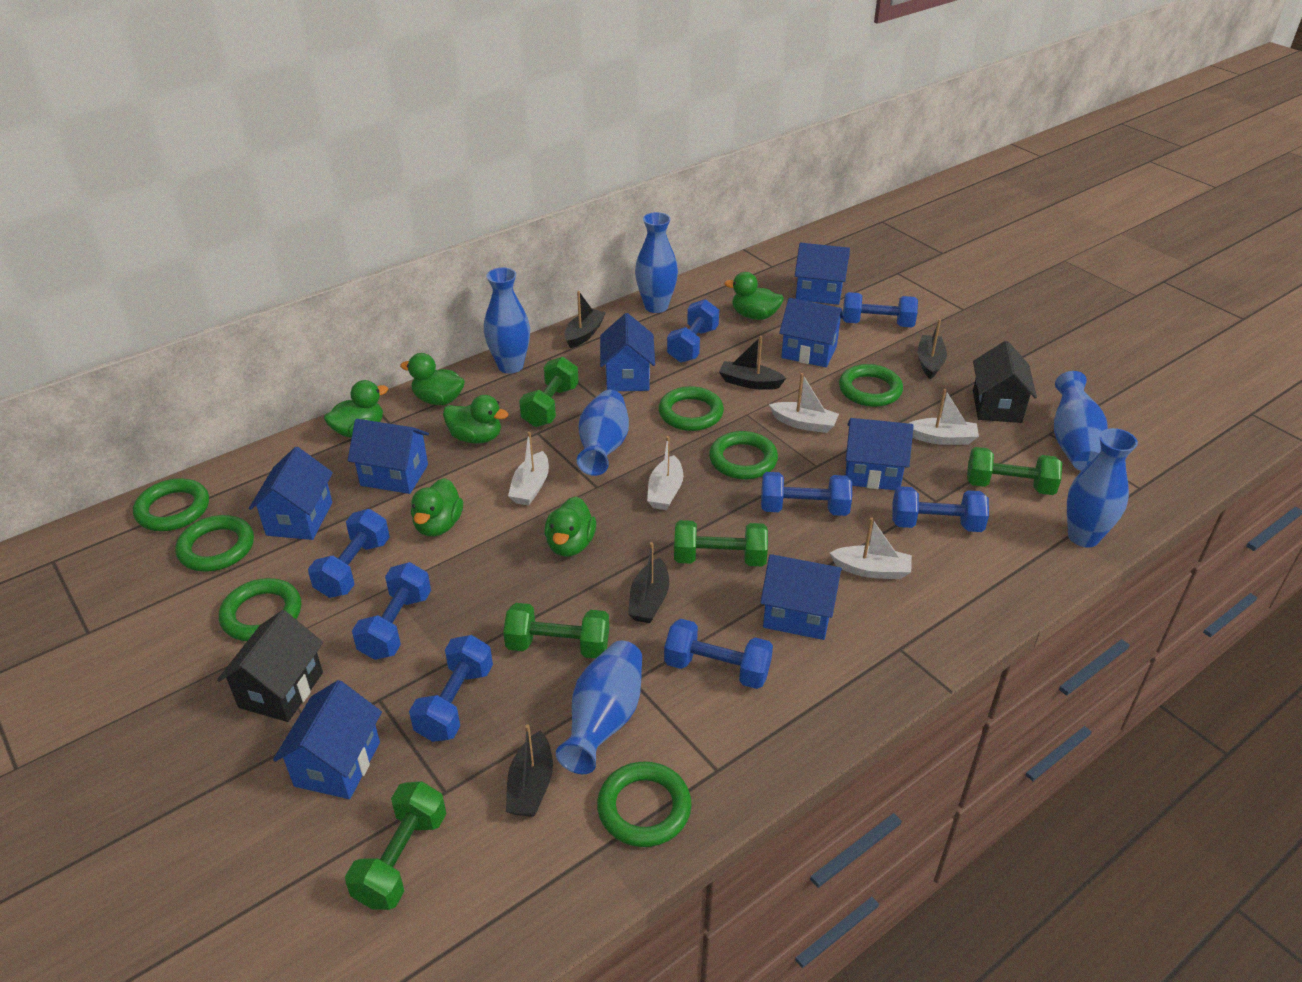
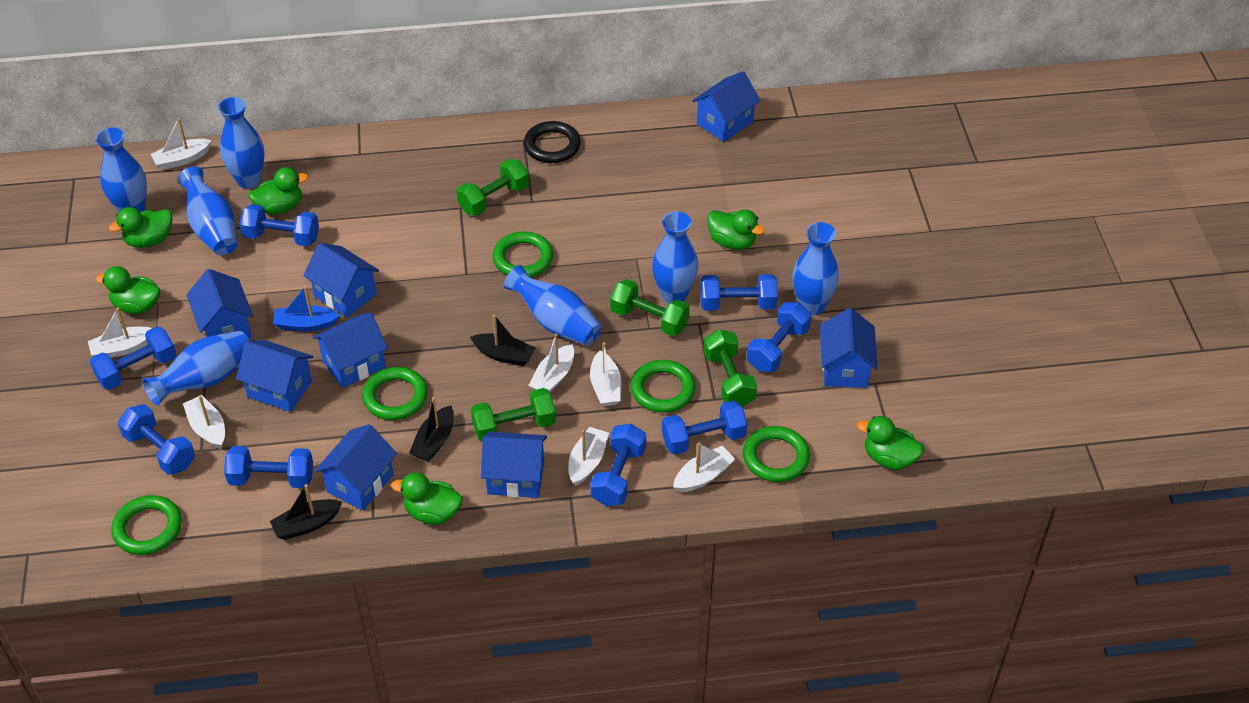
black boat: [506,725,553,817] [564,291,606,348] [628,542,669,623] [719,336,786,390] [917,319,947,379] = 5 -> [270,484,342,540] [409,397,454,462] [470,314,535,366] = 3
black house: [217,610,323,722] [973,341,1037,423] = 2 -> none = 0
black ring: none = 0 -> [524,121,581,163] = 1
blue boat: none = 0 -> [273,286,340,332] = 1
blue vase: [484,268,530,374] [556,641,642,774] [577,390,629,476] [635,212,678,313] [1054,371,1108,471] [1067,428,1138,548] = 6 -> [95,127,147,212] [142,331,249,405] [177,166,238,255] [218,97,265,189] [504,265,601,346] [652,211,698,303] [792,222,839,315] = 7
green dumbbell: [345,781,446,910] [503,603,609,658] [519,357,579,427] [674,520,768,566] [967,447,1062,495] = 5 -> [457,159,529,216] [471,388,556,441] [610,279,690,336] [703,329,757,407] = 4
green ring: [133,478,209,531] [175,515,254,572] [219,578,301,641] [597,762,692,847] [659,386,724,431] [709,431,778,479] [839,364,903,407] = 7 -> [111,495,182,555] [362,367,428,420] [492,231,553,277] [631,360,695,413] [743,426,810,482] = 5
white boat: [508,432,549,506] [647,436,683,510] [769,373,839,433] [830,518,912,579] [908,389,979,445] = 5 -> [88,308,152,358] [151,118,212,170] [183,395,225,449] [528,334,574,392] [569,427,609,486] [590,342,621,406] [673,443,735,492] = 7

